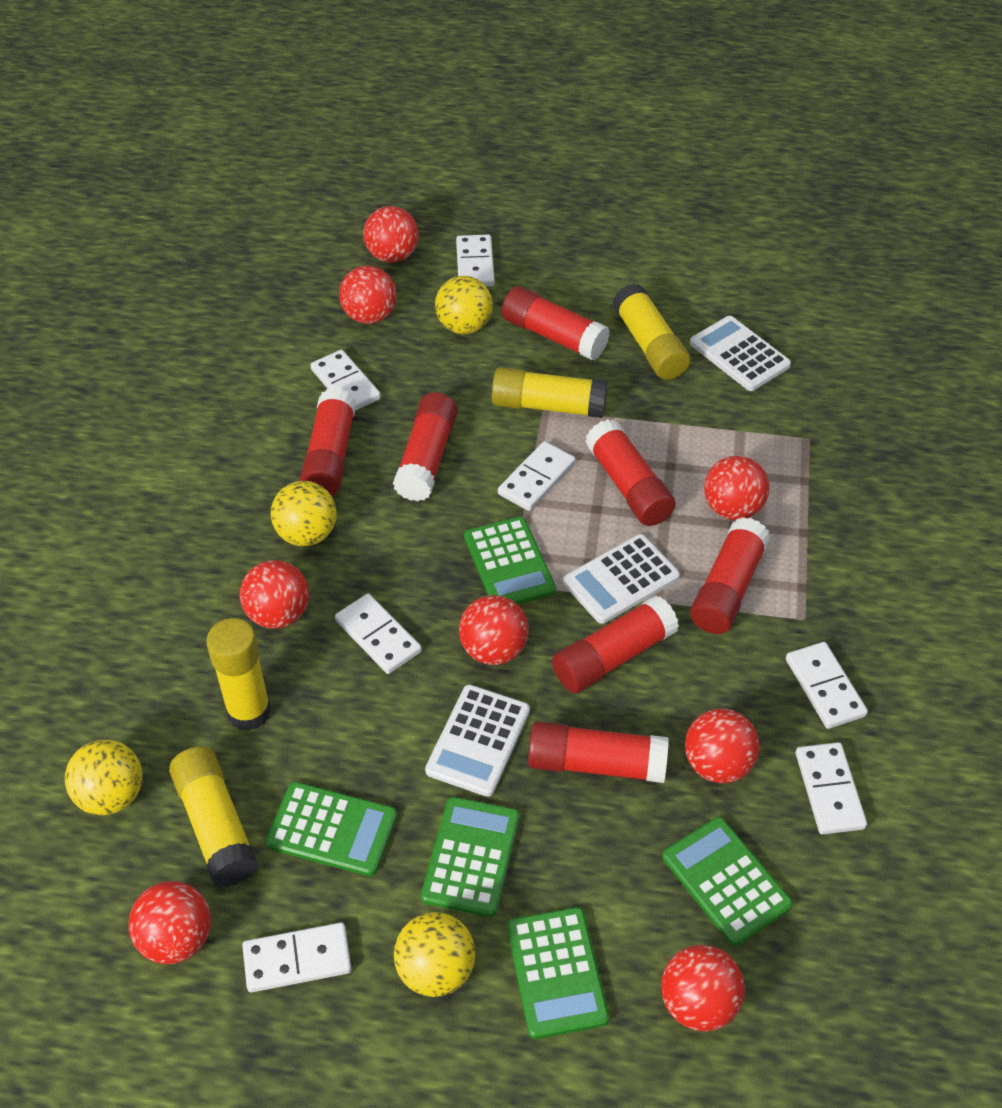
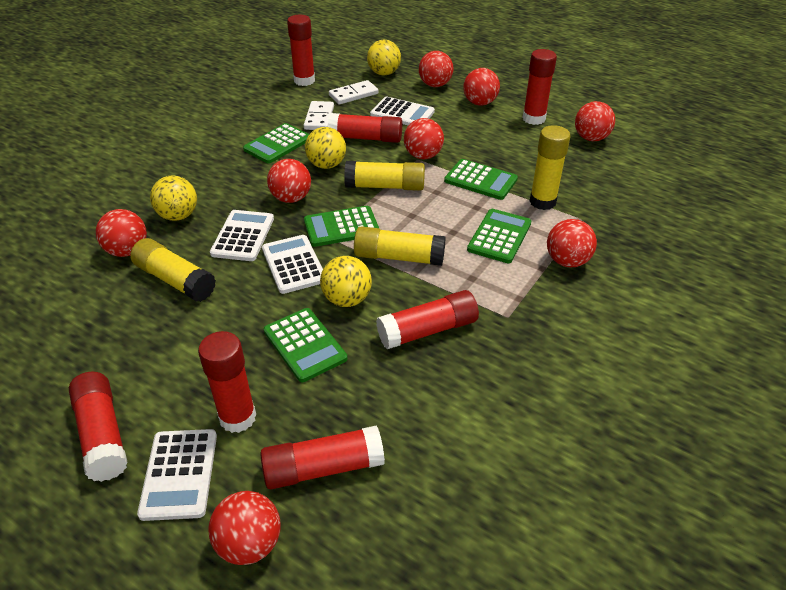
white calculator: [425,685,530,797] [563,534,680,624] [690,316,791,391] = 3 -> [137,429,217,521] [210,210,274,261] [262,235,323,294] [370,97,435,125] = 4
white domino: [242,922,351,992] [310,350,381,411] [335,594,422,674] [456,235,495,287] [498,441,576,511] [786,642,868,729] [796,742,867,835] = 7 -> [304,101,334,130] [329,80,379,105] = 2

